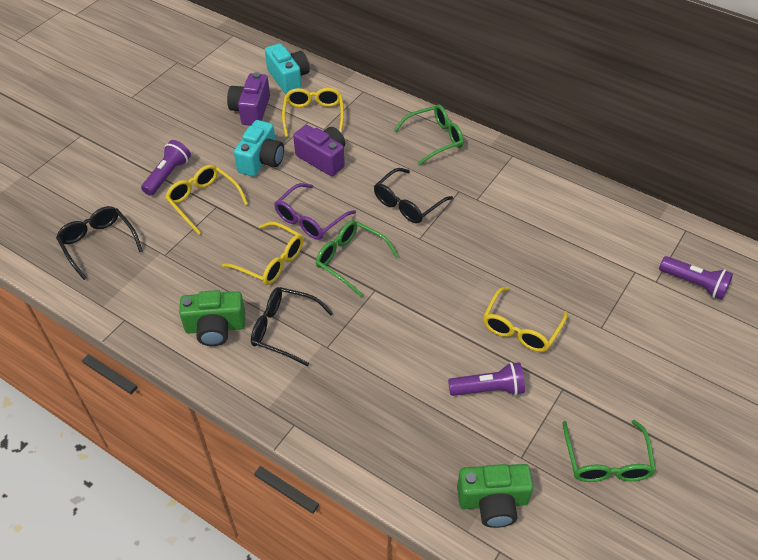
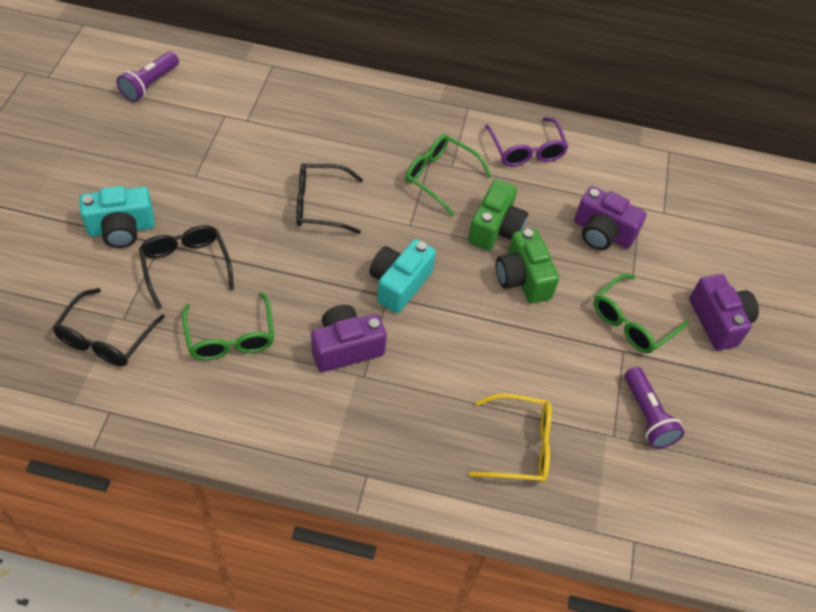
purple camera: [227,72,270,126] [293,125,345,176] = 2 -> [311,305,387,372] [574,186,647,250] [689,274,759,351] = 3
purple flashlight: [141,140,191,196] [448,362,525,396] [659,256,733,300] = 3 -> [117,52,179,102] [625,367,685,449] = 2
yellow glasses: [165,165,248,235] [222,222,303,285] [282,88,344,137] [483,287,567,352] = 4 -> [469,393,552,483] = 1

